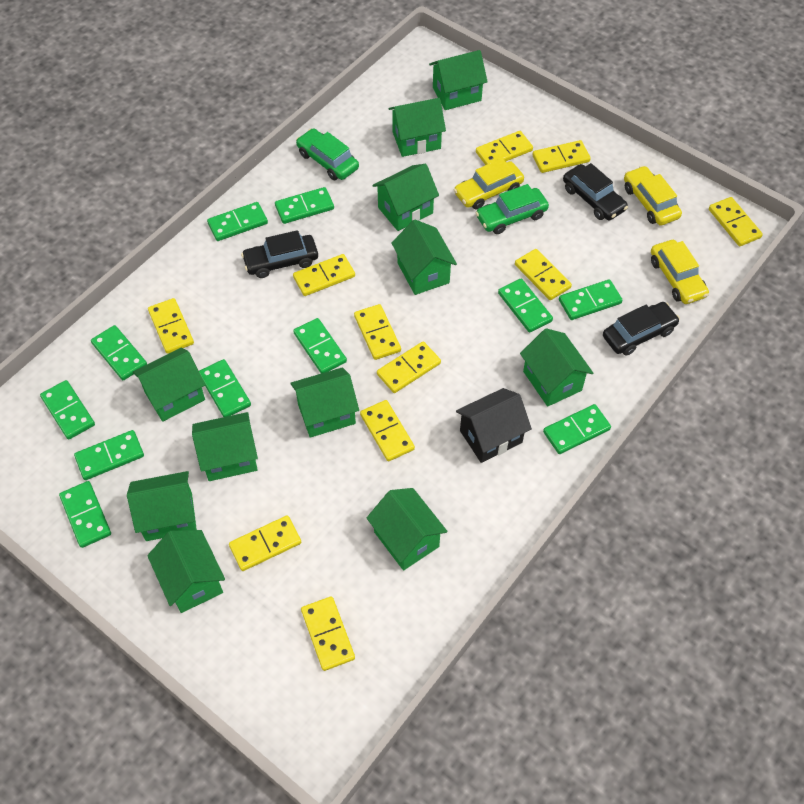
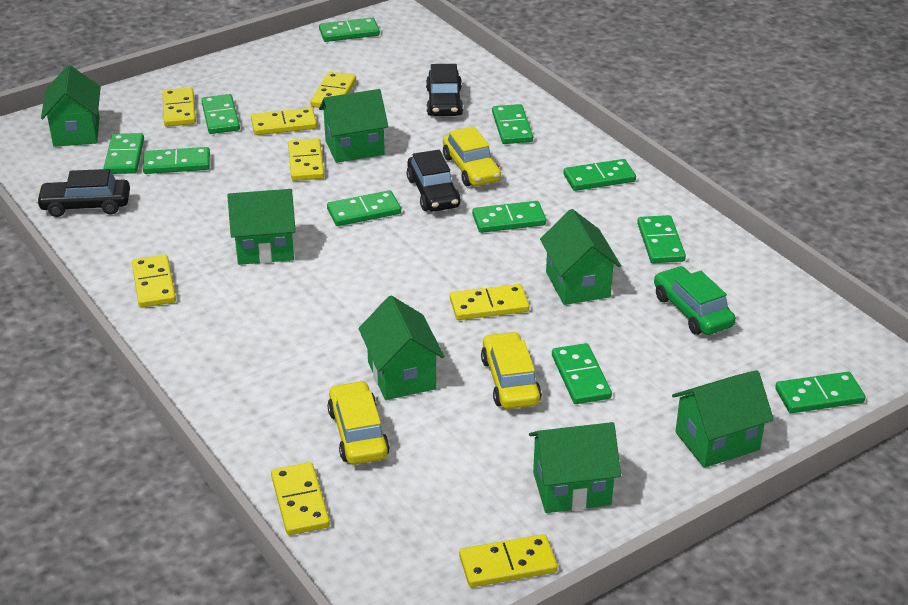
black house: [456,388,532,463] = 1 -> none = 0
green car: [296,128,359,180] [476,184,549,234] = 2 -> [654,266,736,335] = 1
green house: [127,471,197,541] [133,348,205,422] [147,530,225,613] [192,412,258,481] [291,367,359,438] [367,488,447,571] [372,164,439,231] [389,98,446,157] [391,219,457,295] [429,50,488,110] [520,328,593,407] = 11 -> [41,65,101,147] [227,189,296,265] [319,89,388,163] [358,296,444,400] [529,422,621,513] [540,209,621,305] [672,370,774,468] = 7
yellow domino: [148,298,194,354] [229,515,301,571] [293,254,355,296] [301,596,355,671] [354,304,401,360] [360,400,415,461] [377,341,441,393] [476,131,533,165] [515,249,572,300] [532,140,591,173] [709,197,763,246] = 11 -> [132,255,176,308] [162,88,196,127] [251,108,317,135] [271,462,330,535] [288,138,324,181] [310,72,356,108] [450,284,529,320] [459,534,558,587] = 8

